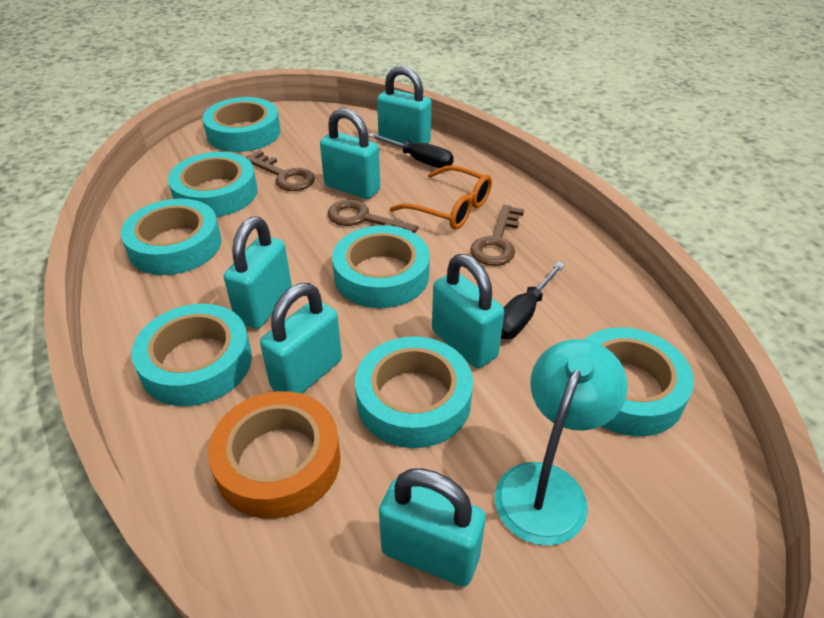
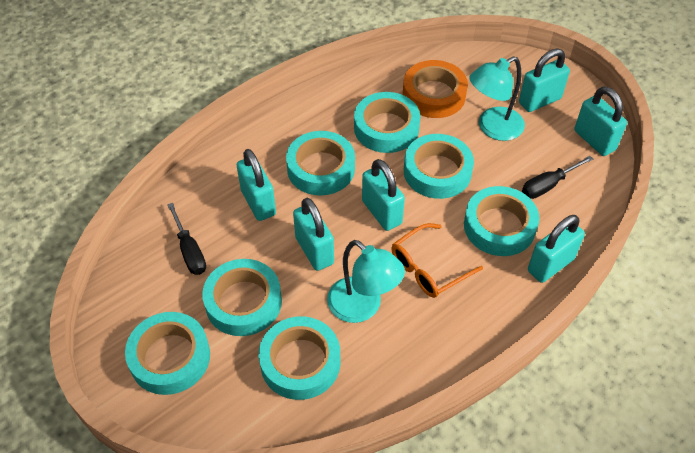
brown key: [245,150,315,191] [328,200,418,233] [470,205,524,266] = 3 -> none = 0
turquoise lamp: [495,339,628,546] = 1 -> [327,240,405,323] [470,56,525,141] = 2

